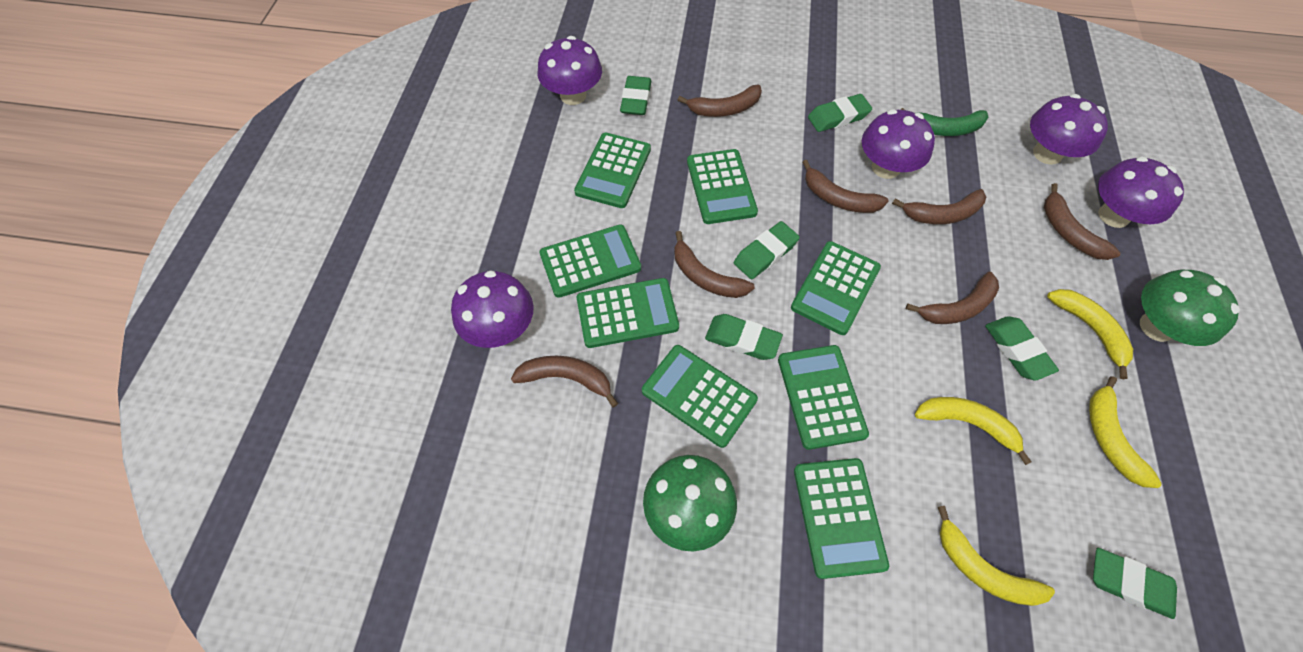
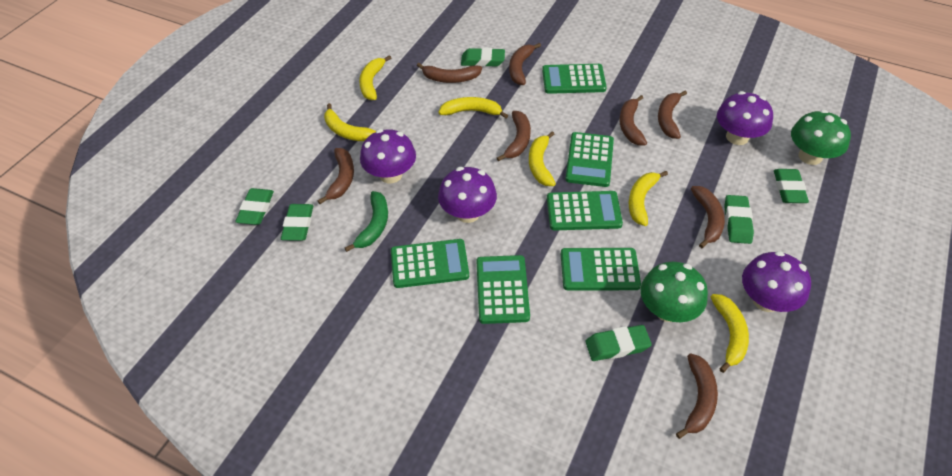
brown banana: [511,356,618,407] [674,231,755,298] [678,85,762,117] [802,160,889,213] [892,189,986,224] [906,272,999,324] [1044,183,1121,260] = 7 -> [318,148,354,204] [417,63,482,83] [497,111,531,162] [509,43,541,85] [619,95,647,146] [658,91,687,139] [676,353,718,439] [691,186,725,248] = 8
green calculator: [539,224,641,298] [574,133,651,208] [577,278,679,348] [642,345,758,448] [687,149,758,224] [778,345,869,450] [791,241,881,335] [794,458,889,579] = 8 -> [391,239,469,288] [476,255,530,324] [542,64,607,94] [547,191,623,230] [561,248,641,290] [565,132,614,187] = 6
purple mushroom: [451,271,534,348] [537,36,602,105] [862,109,935,179] [1030,94,1108,165] [1098,156,1184,228] = 5 -> [360,129,416,183] [438,167,497,223] [717,91,773,145] [742,251,811,312] = 4
yellow banana: [915,397,1032,465] [938,506,1055,606] [1047,289,1133,379] [1089,376,1162,488] = 4 -> [324,103,376,141] [359,55,391,100] [439,97,508,118] [529,131,556,186] [629,171,668,226] [711,294,749,373] = 6

